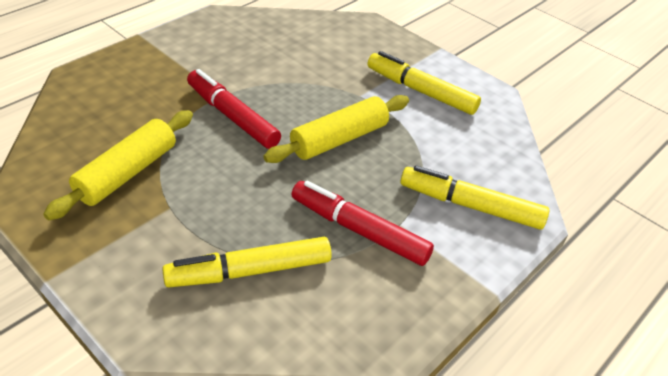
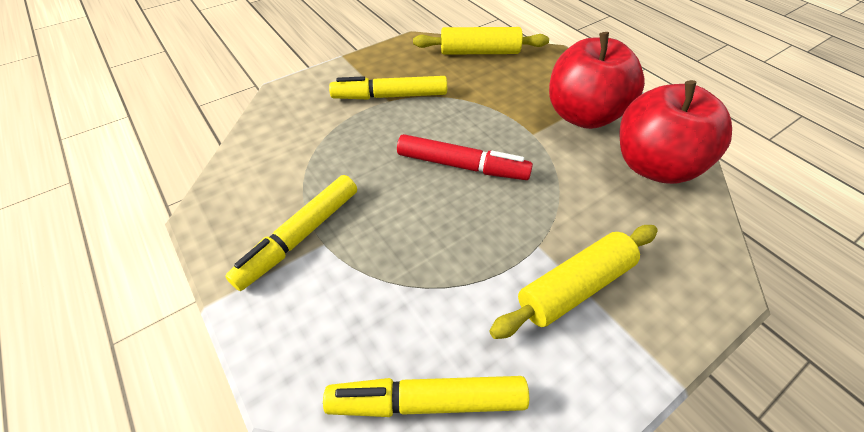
red apple: none = 0 -> [549,32,645,129] [620,80,732,184] = 2
red marker: [187,69,281,149] [291,181,434,266] = 2 -> [397,134,533,180] = 1

